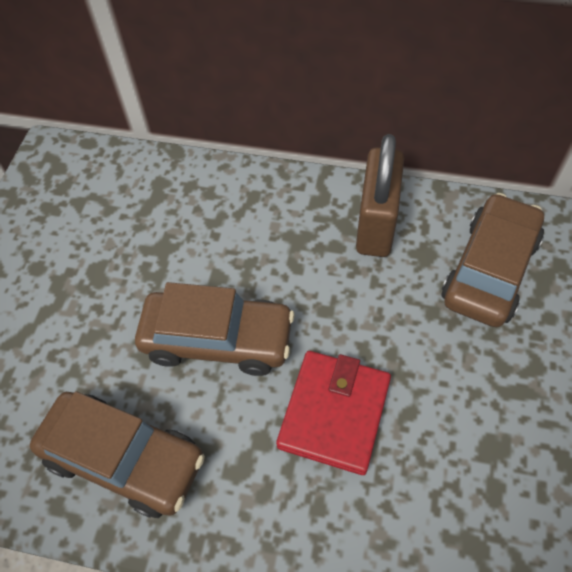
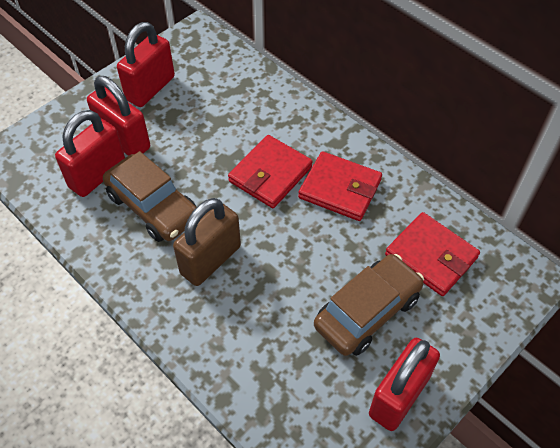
brown car: [30,391,205,518] [135,282,295,376] [441,193,544,327] = 3 -> [103,151,196,242] [314,254,424,356] = 2
red padlock: none = 0 -> [55,110,125,197] [87,76,150,156] [117,22,175,107] [369,338,440,431] = 4
red wallet: [276,351,391,475] = 1 -> [228,135,313,208] [298,151,382,221] [385,212,480,296] = 3

